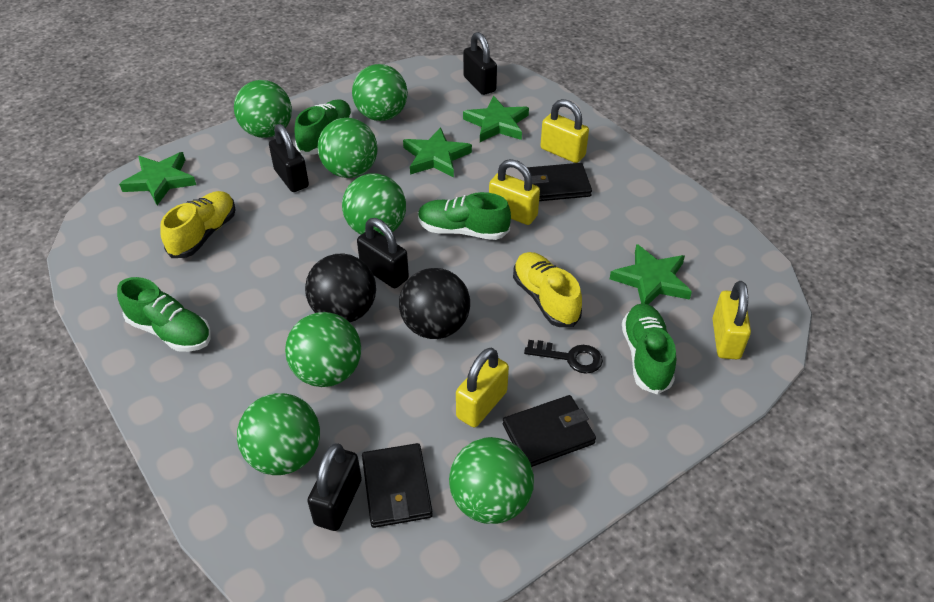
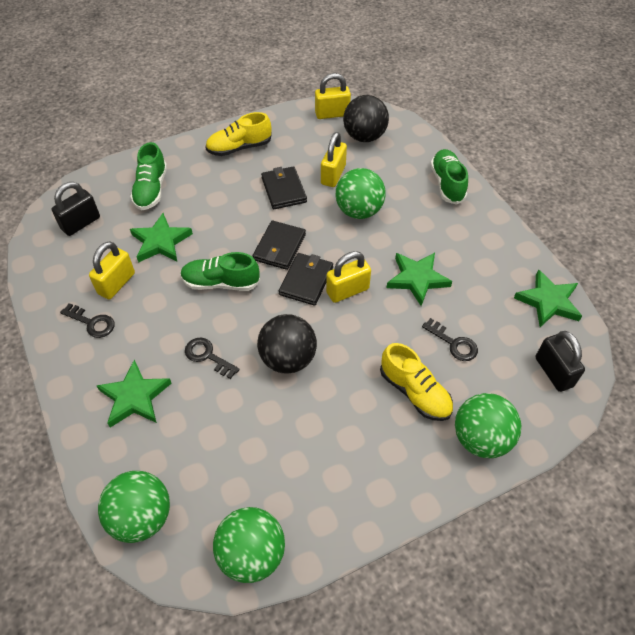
black key: [524,340,603,374] = 1 -> [60,303,115,338] [185,338,240,379] [422,318,478,361] = 3
black padlock: [269,124,309,192] [307,443,362,531] [357,218,409,288] [463,32,497,95] = 4 -> [52,182,100,236] [536,331,585,392] = 2
green ball: [234,80,292,138] [237,393,320,475] [285,312,361,387] [317,118,378,178] [342,173,406,236] [352,64,408,121] [449,437,534,524] = 7 -> [98,471,170,543] [213,507,285,583] [336,168,386,219] [455,393,521,458] = 4
green shoe: [117,277,211,352] [295,99,353,155] [418,192,511,240] [622,304,676,395] = 4 -> [130,142,167,210] [180,252,260,291] [430,149,468,205] = 3

